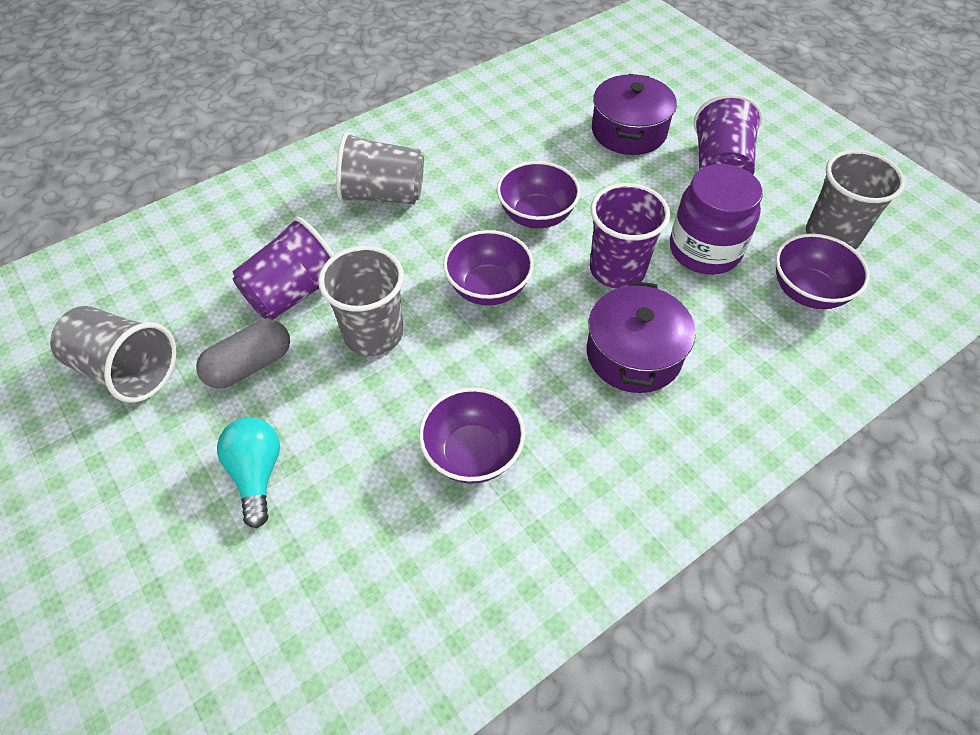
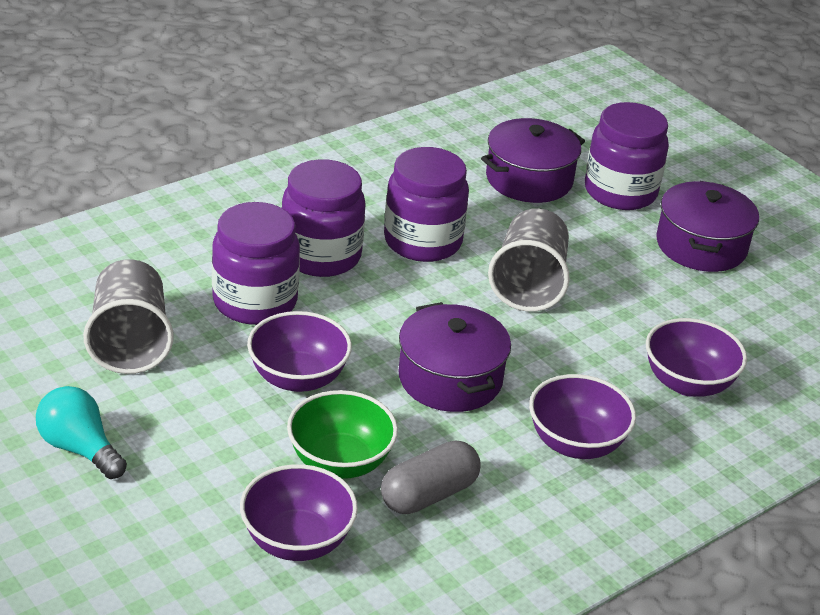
green bowl: none = 0 -> [287,390,398,479] = 1
grey cup: [50,306,176,403] [318,246,404,356] [336,132,424,204] [806,150,905,249] = 4 -> [83,259,174,374] [488,208,570,312] = 2
purple cup: [233,216,334,320] [590,183,670,289] [694,94,762,175] = 3 -> none = 0
purple jar: [670,164,763,275] = 1 -> [212,202,300,325] [282,159,366,277] [384,147,469,262] [585,102,669,210] = 4
purple pot: [587,281,696,393] [592,74,677,155] = 2 -> [398,302,511,412] [481,118,585,203] [657,181,759,272] = 3

